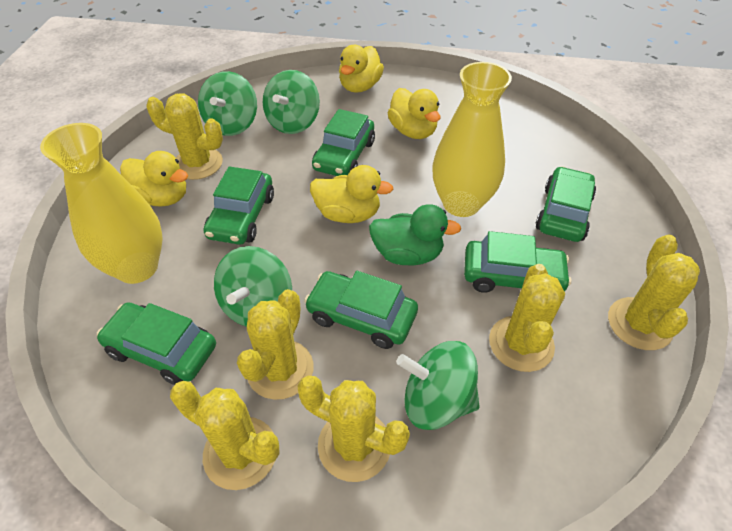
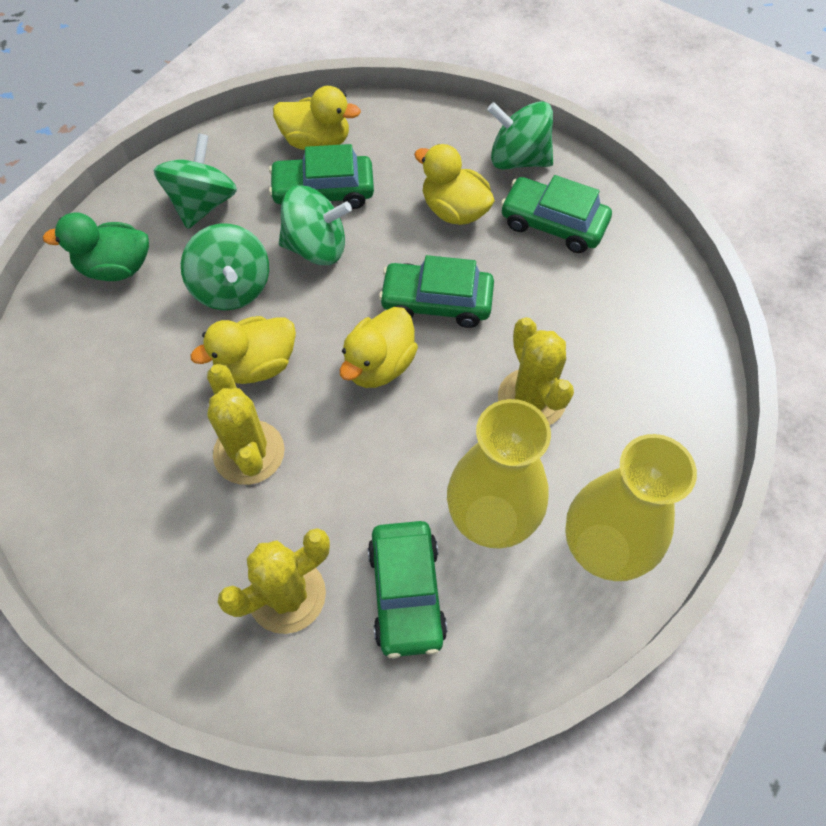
green car: [97,302,216,385] [204,166,274,245] [304,271,418,349] [312,109,375,176] [464,231,572,293] [536,166,596,242] = 6 -> [269,144,374,209] [368,521,447,659] [379,255,494,328] [501,175,612,253] = 4
yellow cactus: [146,93,223,180] [170,381,280,490] [237,289,313,400] [297,376,410,482] [489,264,565,372] [608,235,700,350] = 6 -> [207,364,285,485] [218,528,330,634] [498,317,574,425] = 3

